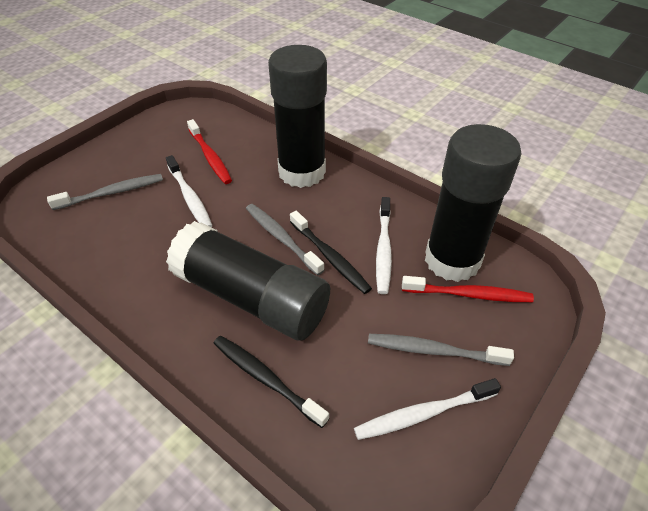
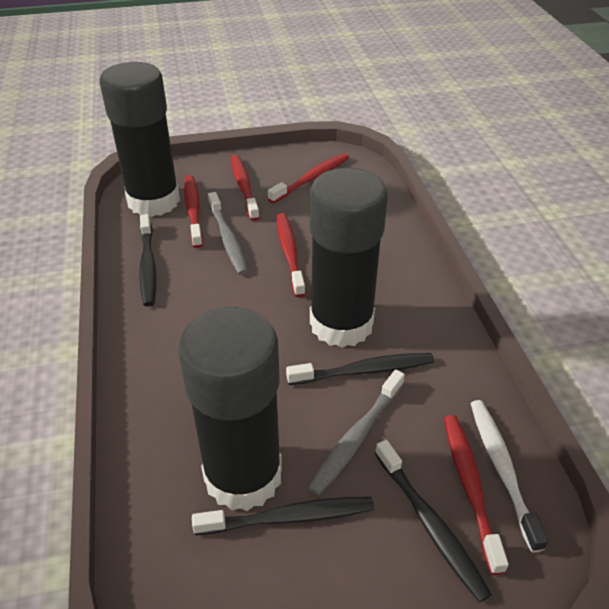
black toothbrush: [213,336,329,428] [290,211,372,294] = 2 -> [139,214,156,307] [192,497,374,535] [286,353,434,385] [375,440,492,603] = 4
grey toothbrush: [47,174,163,210] [246,204,324,276] [368,334,514,366] = 3 -> [208,192,248,275] [308,370,405,496] = 2
red toothbrush: [187,119,232,184] [402,276,534,302] = 2 -> [184,175,203,248] [231,154,260,221] [268,153,349,203] [277,213,305,297] [444,415,509,575] = 5
white toothbrush: [166,155,212,227] [354,378,501,440] [376,197,392,294] = 3 -> [470,400,549,552] = 1

